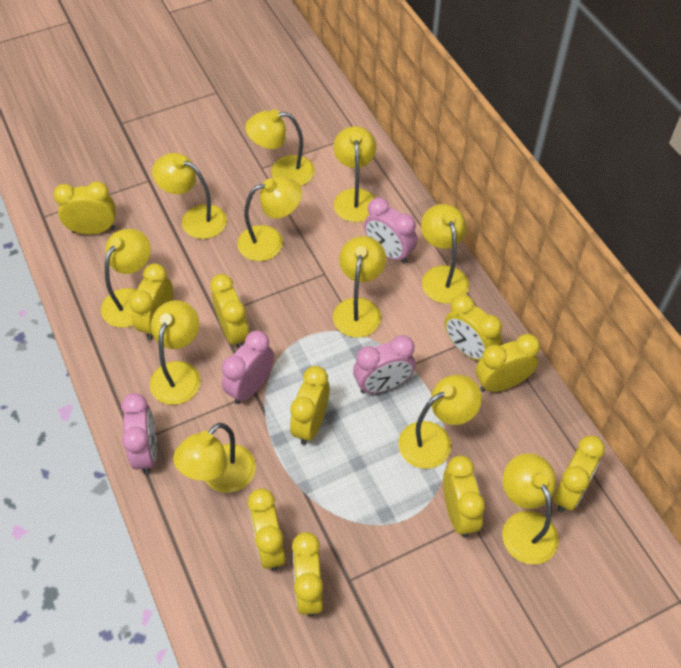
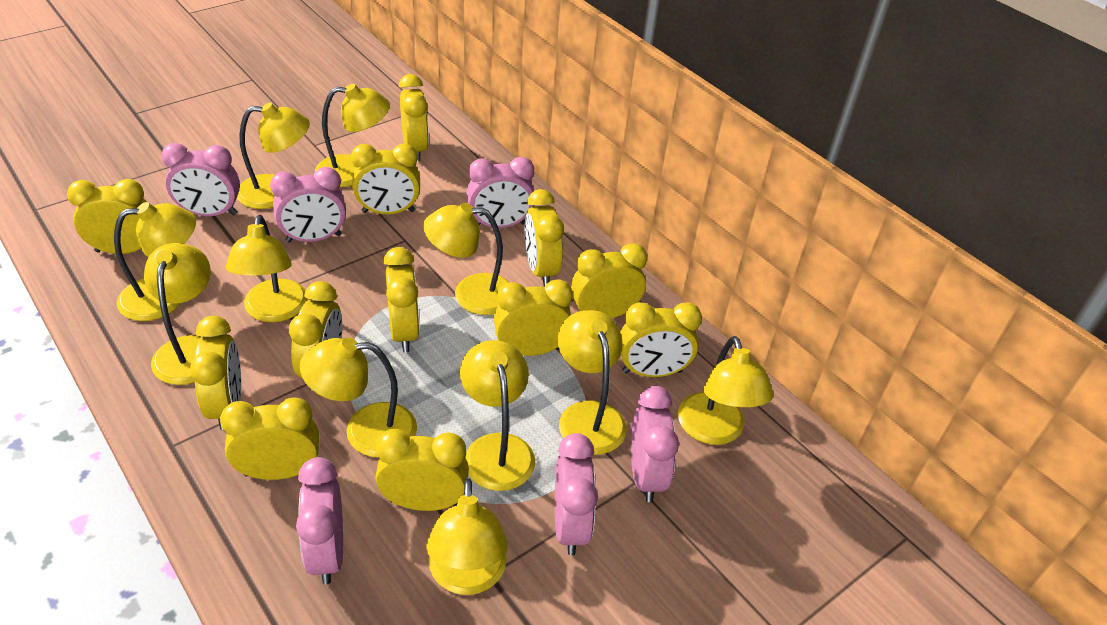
pink clock: [121,393,157,474] [222,331,274,404] [353,335,415,393] [364,198,417,264] = 4 -> [161,143,240,216] [270,167,346,243] [296,457,343,584] [466,157,534,228] [555,433,598,556] [631,386,679,502] = 6
yellow clock: [53,181,116,234] [129,263,173,340] [210,274,250,348] [248,488,286,571] [290,366,330,445] [292,532,323,617] [443,456,485,538] [444,294,502,361] [476,334,540,392] [553,436,605,512] = 10 -> [67,179,147,254] [190,316,241,430] [220,397,319,480] [289,281,342,390] [351,143,420,214] [376,429,469,511] [383,247,420,352] [399,74,429,161] [494,279,573,356] [525,189,564,287] [571,243,647,318] [620,302,702,377] = 12

